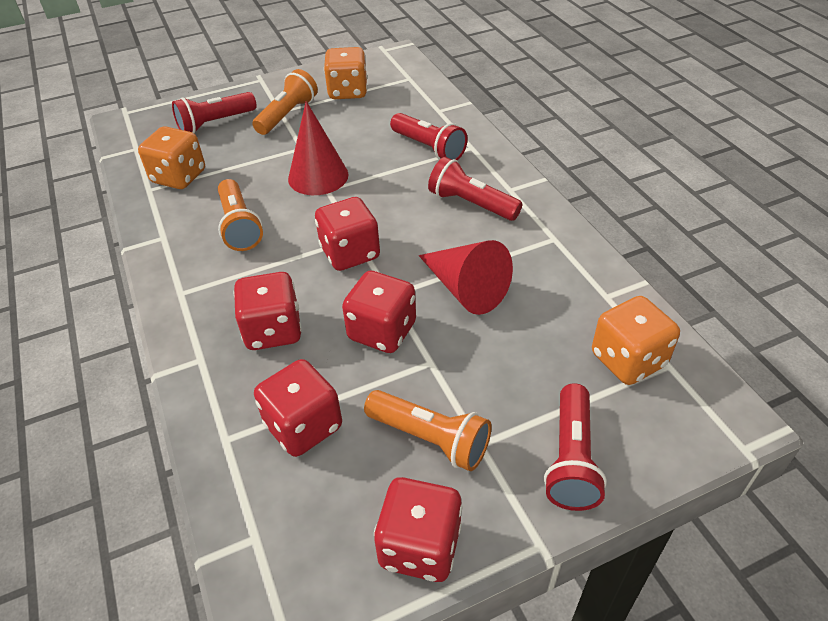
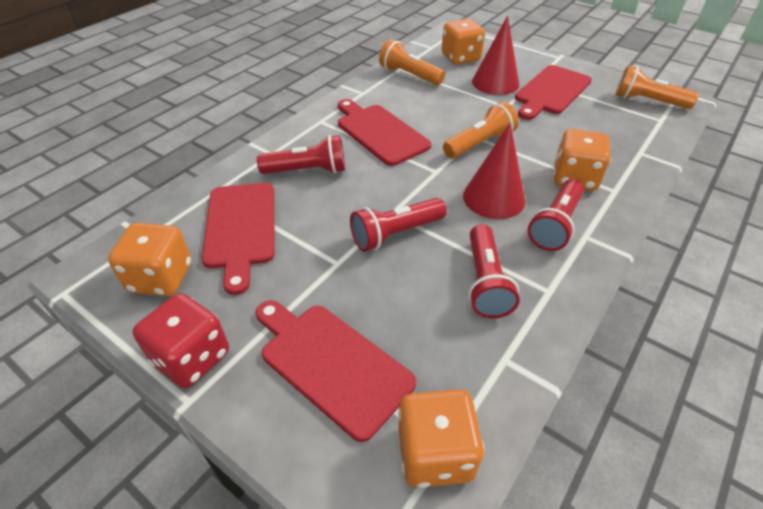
orange dice: [138,126,205,189] [324,47,367,99] [592,296,680,385] = 3 -> [108,223,191,296] [398,389,485,488] [442,19,485,65] [553,129,611,191] = 4
red cutting board: none = 0 -> [202,183,274,295] [256,300,416,442] [338,99,431,166] [515,65,592,120] = 4
red dice: [233,272,302,350] [254,359,342,457] [315,197,380,271] [342,271,416,353] [374,477,463,582] = 5 -> [133,293,229,388] = 1

